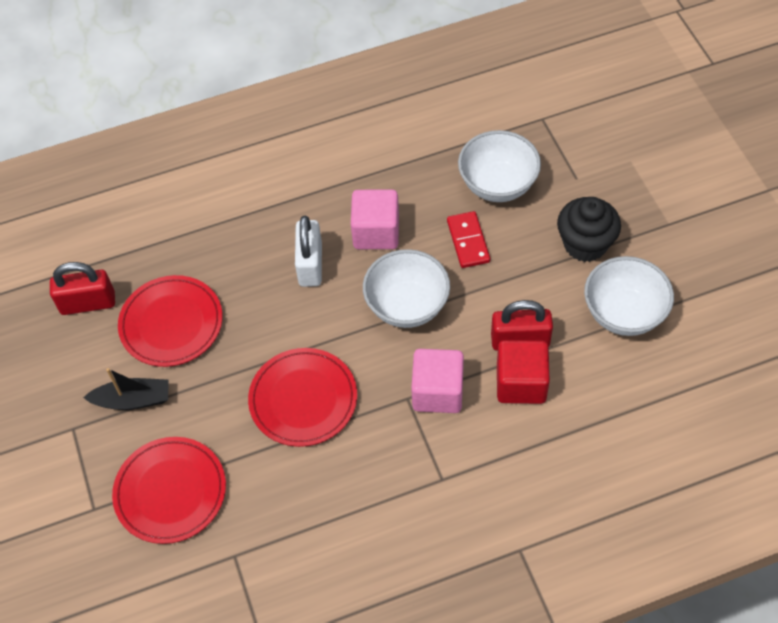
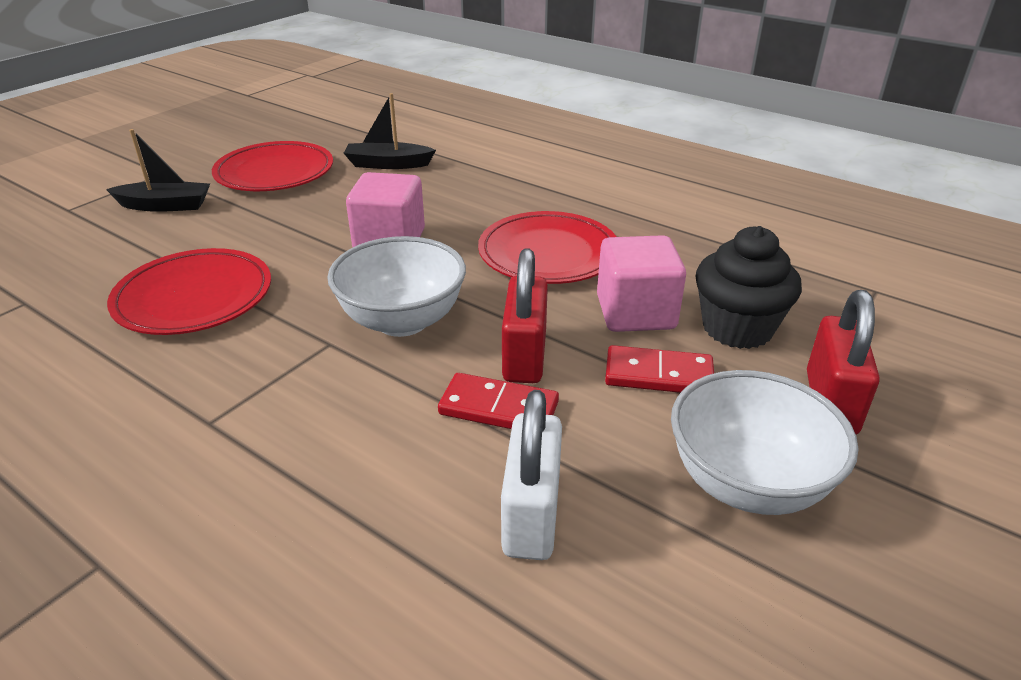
black boat: [83,368,168,410] = 1 -> [106,129,210,212] [344,93,436,169] = 2
red cube: [497,340,550,404] = 1 -> none = 0
red domino: [447,211,490,268] = 1 -> [438,373,559,429] [605,345,714,393] = 2
white bowl: [363,249,450,328] [458,130,541,202] [584,256,674,336] = 3 -> [327,236,466,337] [671,370,859,515] = 2

